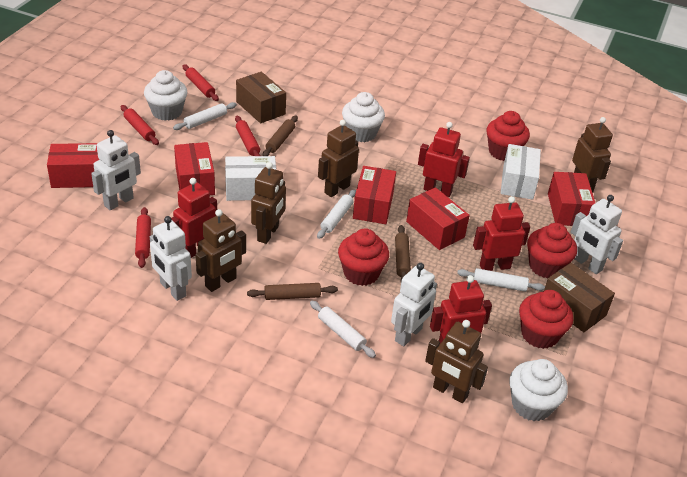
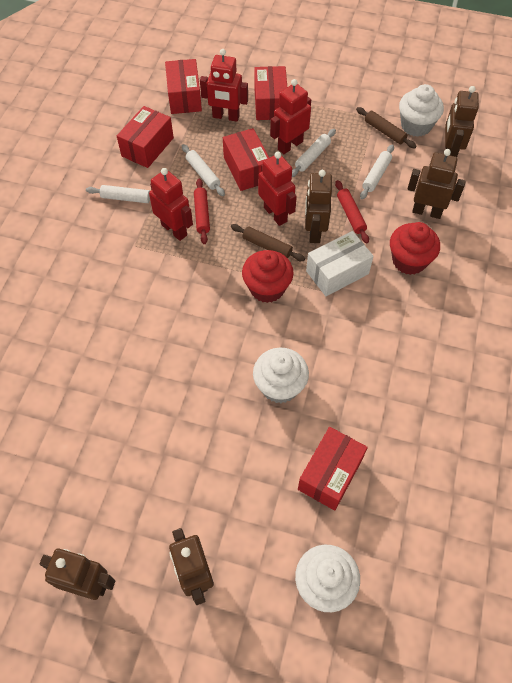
brown box: [236,72,286,123] [544,263,615,332] = 2 -> none = 0
brown rolling pin: [247,283,338,300] [263,116,298,156] [395,225,411,282] = 3 -> [231,224,305,261] [356,107,417,148] = 2
red cupcake: [338,228,389,286] [486,111,530,161] [519,290,573,349] [527,223,577,279] = 4 -> [242,250,294,303] [390,222,440,275] = 2
red rolling pin: [121,105,159,145] [135,207,151,268] [183,64,219,101] [235,116,261,156] = 4 -> [194,179,210,244] [335,180,369,243] = 2
white box: [225,156,276,201] [501,144,541,200] = 2 -> [306,231,374,296] = 1
white robot: [91,130,141,210] [150,216,192,301] [391,263,437,346] [571,195,623,274] = 4 -> none = 0

